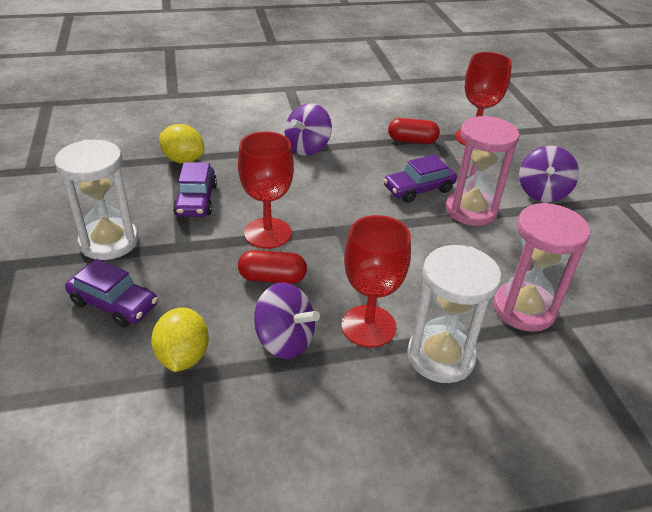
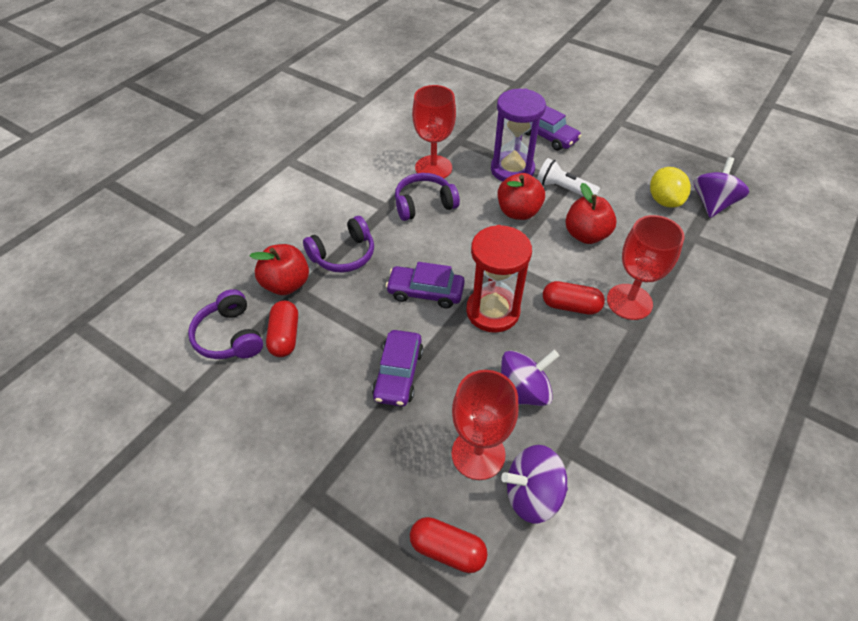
pink hourglass: [446,116,519,226] [493,203,590,332] = 2 -> none = 0
purple headphones: none = 0 -> [188,289,263,359] [303,216,374,273] [395,173,460,221] = 3
purple hourglass: none = 0 -> [491,88,546,182] = 1
red apple: none = 0 -> [250,244,309,295] [498,173,545,220] [565,183,617,244] = 3
red capsule: [238,250,307,284] [388,118,440,144] = 2 -> [266,300,298,357] [410,517,488,573] [543,281,605,315] = 3
red hourglass: none = 0 -> [466,225,532,333] = 1
white flashlight: none = 0 -> [537,158,600,196] = 1
white hourglass: [54,139,138,260] [407,245,501,383] = 2 -> none = 0
yellow lemon: [151,307,209,372] [159,124,204,164] = 2 -> [650,167,691,207] = 1

